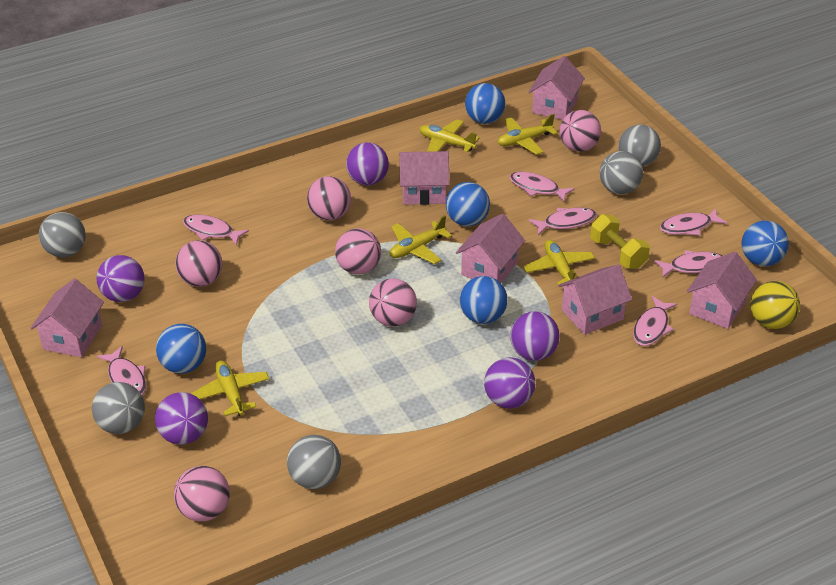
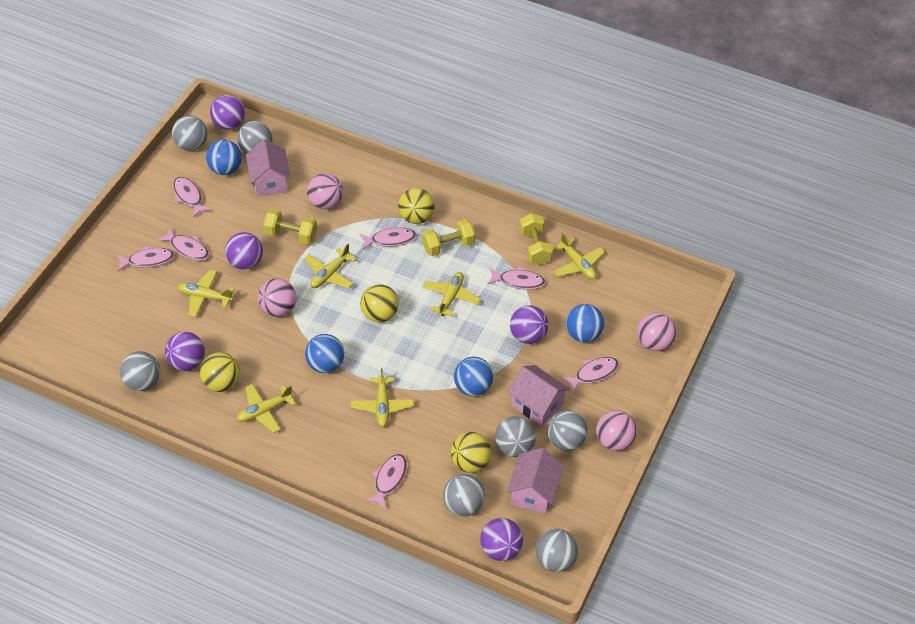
blue ball: [156,324,206,373] [446,182,490,226] [460,276,508,324] [465,83,505,124] [742,220,789,266] = 5 -> [206,140,242,175] [305,334,344,373] [454,357,493,396] [566,304,604,342] = 4
grey ball: [39,212,86,257] [92,382,145,434] [287,435,341,489] [600,151,643,194] [618,125,661,167] = 5 -> [120,351,160,391] [172,115,207,151] [237,121,273,154] [443,474,485,516] [495,416,536,457] [536,529,578,572] [547,410,588,451] = 7
pink ball: [174,466,230,521] [175,240,223,287] [307,176,351,220] [335,228,381,274] [369,279,417,326] [559,110,601,152] = 6 -> [258,278,296,317] [307,173,343,209] [596,410,637,451] [637,313,676,351] = 4
pink house: [30,279,104,357] [399,151,449,205] [456,214,525,283] [528,56,585,120] [558,265,632,335] [687,252,757,329] = 6 -> [246,139,291,197] [507,365,570,426] [507,448,563,514] = 3
yellow ball: [750,281,800,329] = 1 -> [200,352,240,392] [360,284,399,322] [398,188,435,224] [451,432,492,473] = 4
yellow dumbbell: [590,214,650,269] = 1 -> [263,209,317,245] [422,219,476,256] [519,213,553,265] = 3
yellow plane: [190,360,269,416] [390,215,452,264] [419,119,479,152] [498,114,558,155] [523,240,595,285] = 5 -> [177,270,234,317] [237,384,296,433] [304,244,356,288] [351,368,414,427] [422,272,481,317] [553,233,605,280] = 6

